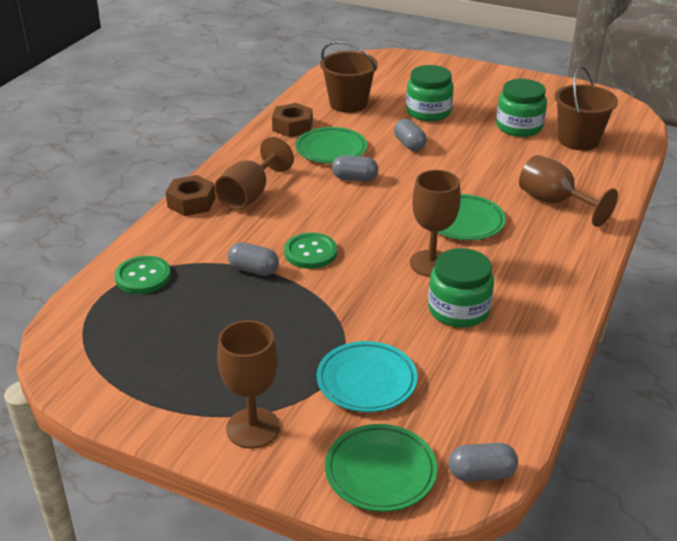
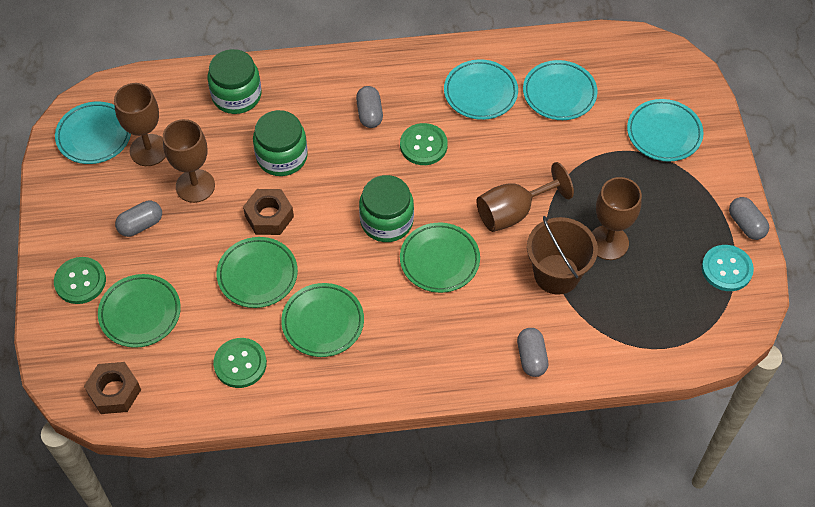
brown bucket: [320,41,378,113] [555,66,618,150] = 2 -> [527,216,598,295] = 1
green button: [115,256,171,294] [284,233,337,269] = 2 -> [54,257,106,304] [213,338,267,388] [400,123,448,165] = 3
green plate: [295,127,367,164] [325,424,437,512] [437,194,506,240] = 3 -> [98,274,181,348] [217,237,298,308] [281,283,364,357] [400,223,480,293] = 4
turquoise button: none = 0 -> [702,245,754,291] = 1
turquoise plate: [317,341,417,412] = 1 -> [55,102,131,164] [444,59,518,120] [523,60,597,120] [627,99,703,161] = 4

